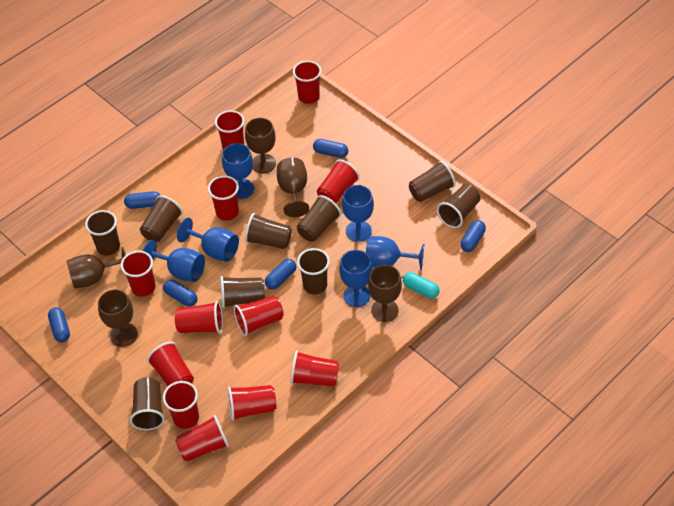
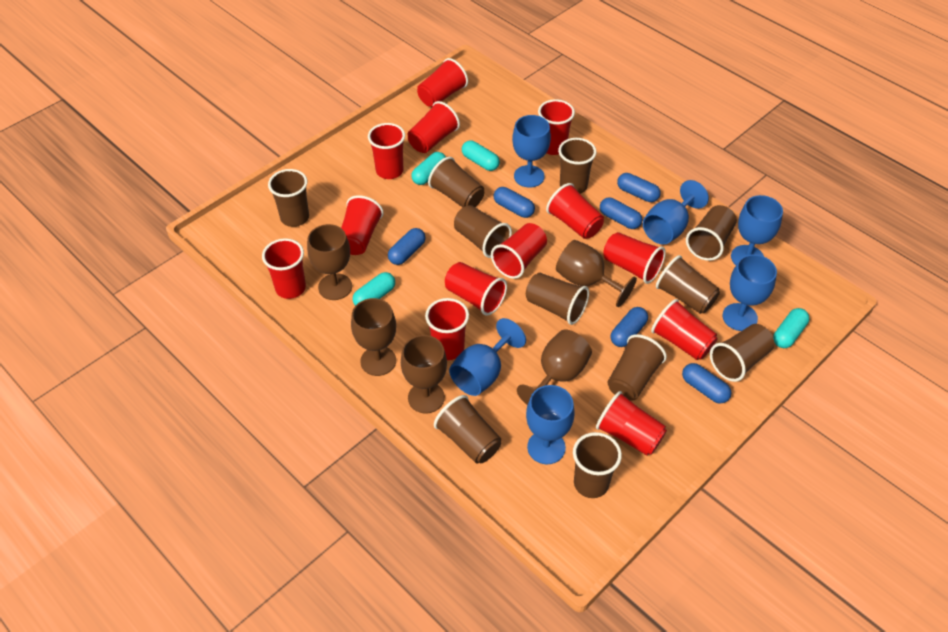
brown cup: [85,210,120,256] [130,377,165,430] [140,195,183,242] [220,276,265,308] [245,213,292,249] [297,195,341,241] [297,248,330,295] [409,161,456,202] [437,184,480,228] = 9 -> [268,169,309,227] [428,157,484,207] [434,395,501,463] [454,205,512,258] [526,273,589,325] [558,138,596,194] [573,432,622,498] [608,334,667,401] [656,255,720,314] [686,205,737,261] [710,324,774,382] = 11
red cup: [121,251,155,297] [147,342,194,386] [163,381,199,429] [175,301,223,334] [175,415,229,462] [208,176,239,220] [215,110,244,150] [227,385,276,421] [234,296,284,336] [291,351,339,387] [293,61,322,104] [317,160,360,203] = 12 -> [262,238,306,299] [341,195,384,255] [368,123,405,179] [408,101,460,153] [417,58,468,107] [425,298,469,360] [445,262,507,316] [491,223,547,279] [538,99,575,155] [546,183,604,239] [596,391,667,456] [603,232,666,284] [651,299,718,360] = 13
turquoise capsule: [403,272,440,299] = 1 -> [353,272,395,306] [411,152,446,185] [462,140,500,171] [773,308,809,348] = 4

